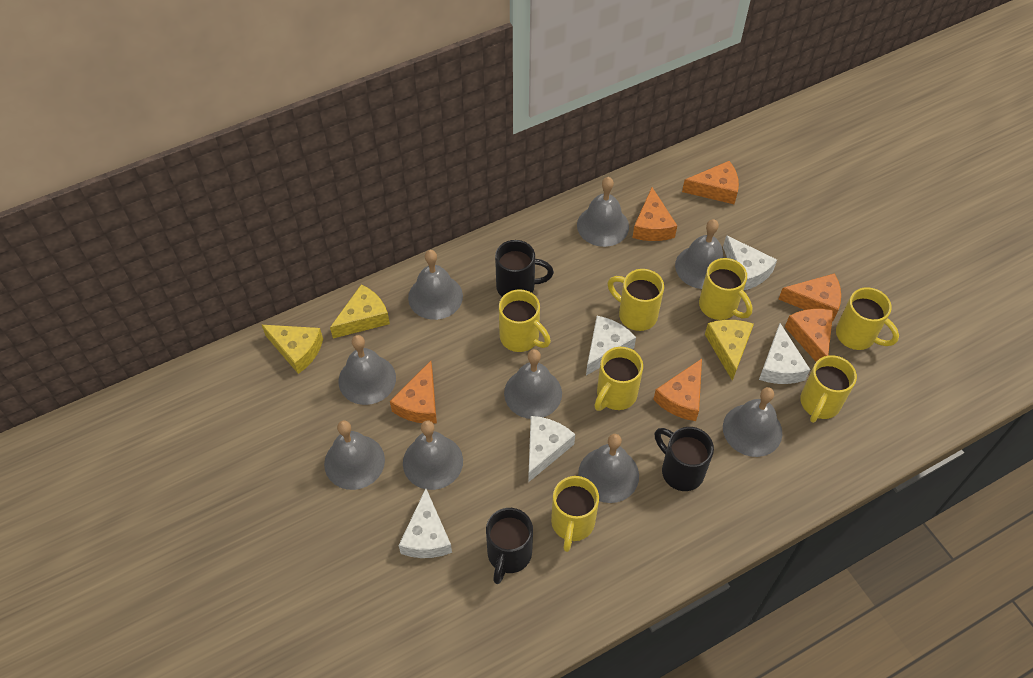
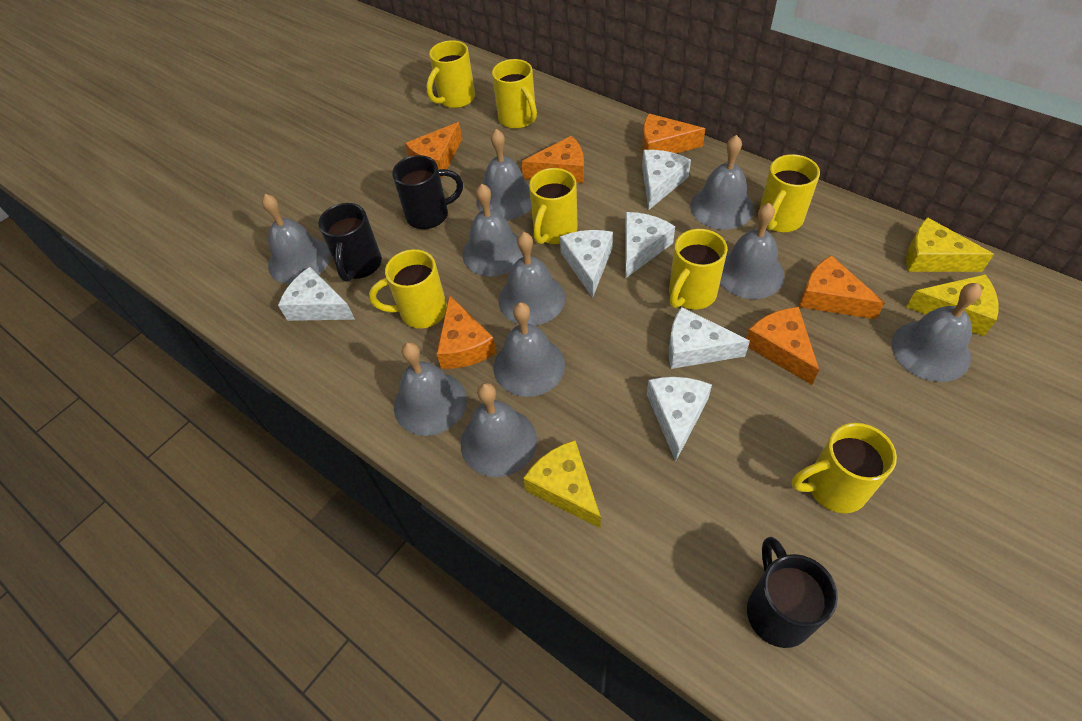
grey bell: [324,420,385,490] [338,335,396,405] [403,420,463,490] [408,250,463,320] [504,349,562,419] [577,177,629,247] [578,434,639,503] [675,219,725,289] [723,387,782,457] = 9 -> [262,194,330,284] [394,342,467,436] [461,383,537,477] [462,184,523,276] [476,129,531,220] [494,302,565,397] [499,232,565,326] [690,135,754,230] [720,203,784,299] [892,283,982,382] = 10
white cheese: [399,489,452,558] [528,416,575,482] [586,316,636,375] [723,235,777,291] [759,323,810,384] = 5 -> [278,267,355,321] [560,230,613,298] [625,212,675,278] [642,150,691,210] [647,377,712,462] [669,307,750,369] = 6

